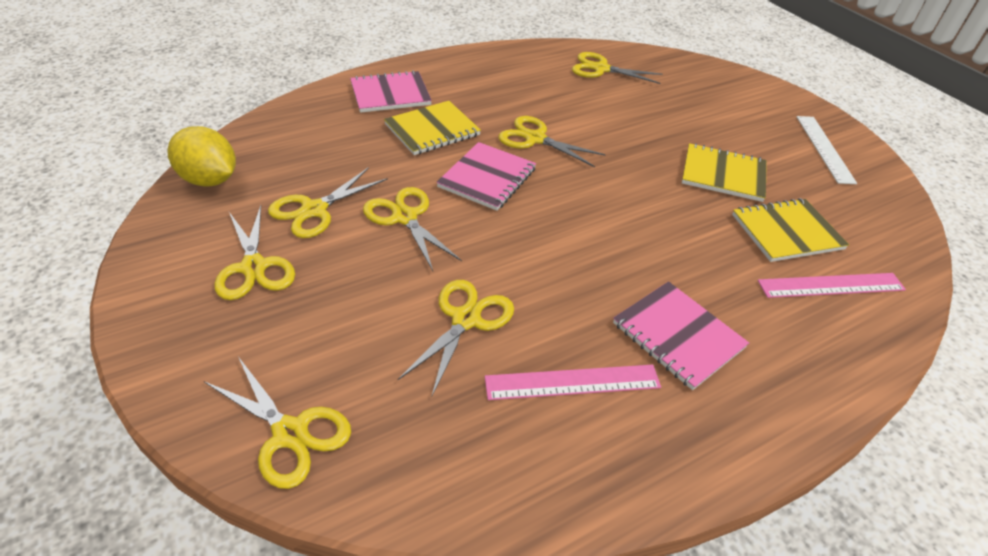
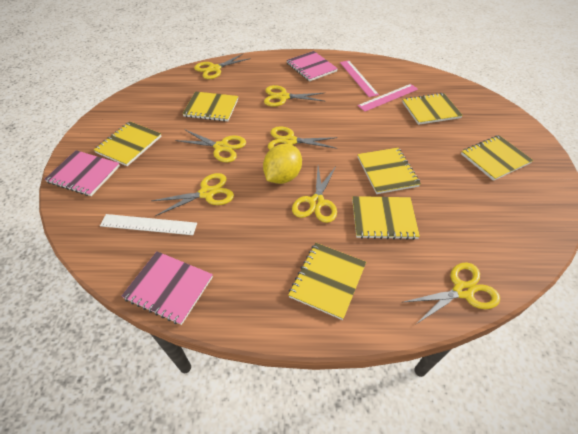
yellow notebook: [384,101,481,155] [682,143,767,202] [732,198,849,262] = 3 -> [94,121,162,166] [182,91,238,122] [288,243,366,320] [352,196,420,240] [357,148,421,194] [402,93,463,125] [461,135,533,181] = 7

